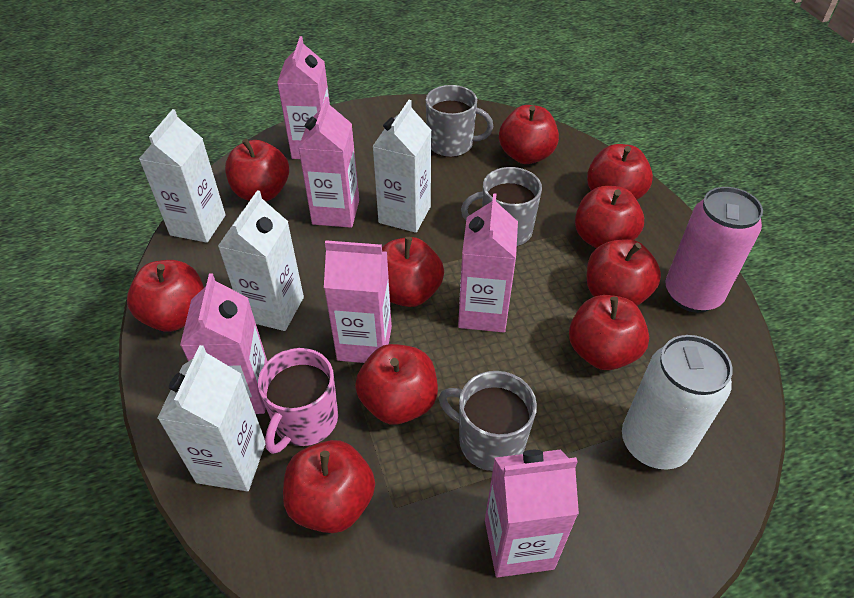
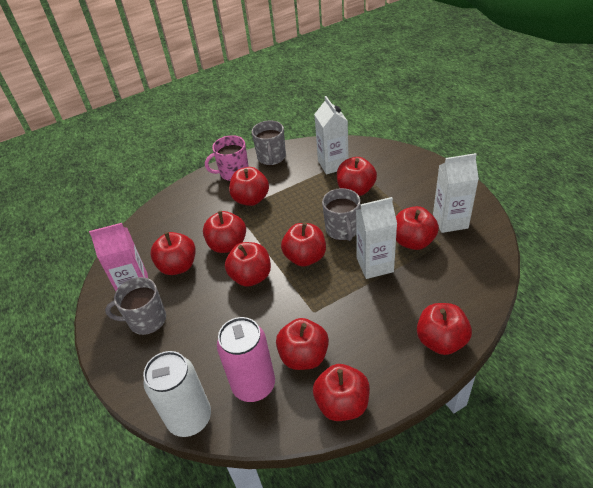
pink carton: [180,273,268,414] [277,36,330,159] [298,97,359,228] [324,240,392,363] [458,193,518,332] [485,450,579,578] = 6 -> [89,223,148,291] = 1
white carton: [139,109,226,243] [157,345,265,491] [218,190,304,331] [372,100,431,233] = 4 -> [314,96,349,175] [356,197,397,279] [433,153,479,233] = 3

